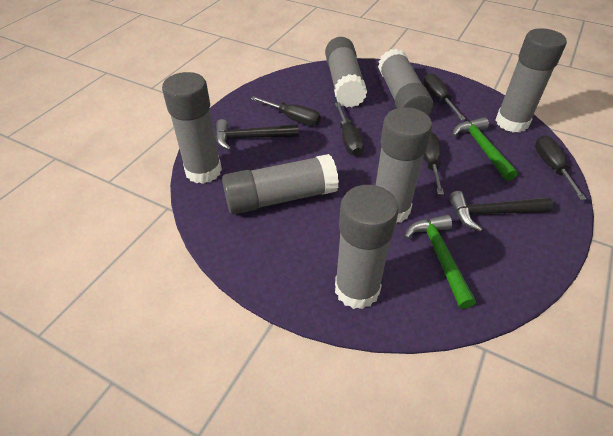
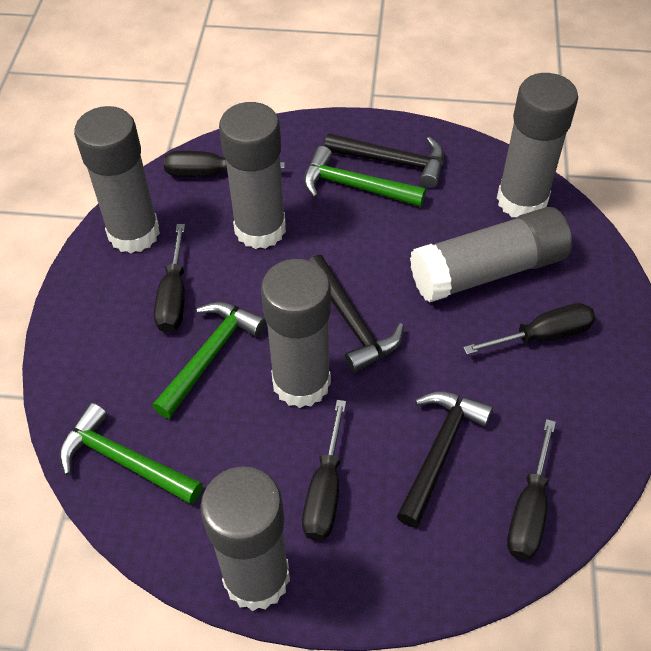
black hammer: [216,119,299,151] [449,191,553,232] = 2 -> [308,255,404,373] [325,133,444,188] [397,391,493,528] = 3
green hammer: [404,215,476,309] [452,117,518,181] = 2 -> [59,403,203,504] [152,302,266,419] [304,146,426,207] = 3
grey glue stick: [162,72,222,184] [222,154,339,215] [325,37,367,108] [335,185,399,309] [375,107,433,223] [378,48,433,116] [495,28,567,133] = 7 -> [74,106,160,253] [200,466,290,611] [219,102,286,249] [261,259,331,408] [410,207,572,303] [497,73,578,217] = 6

